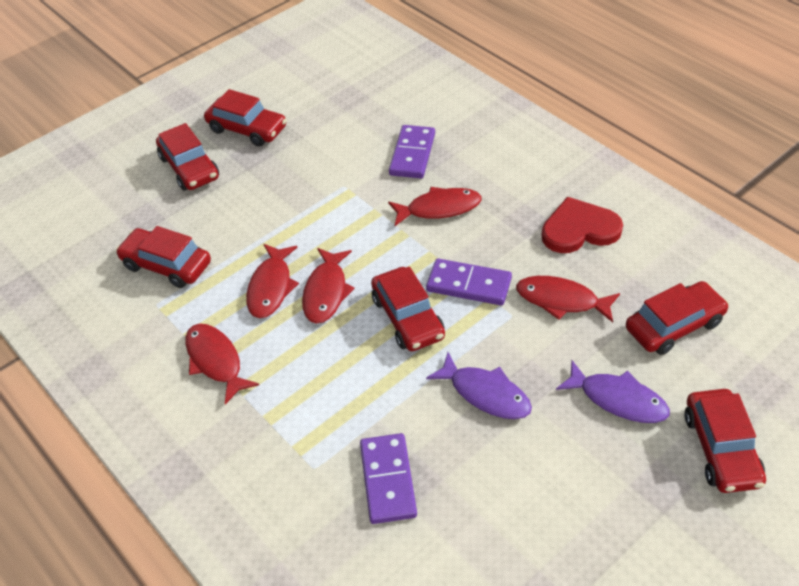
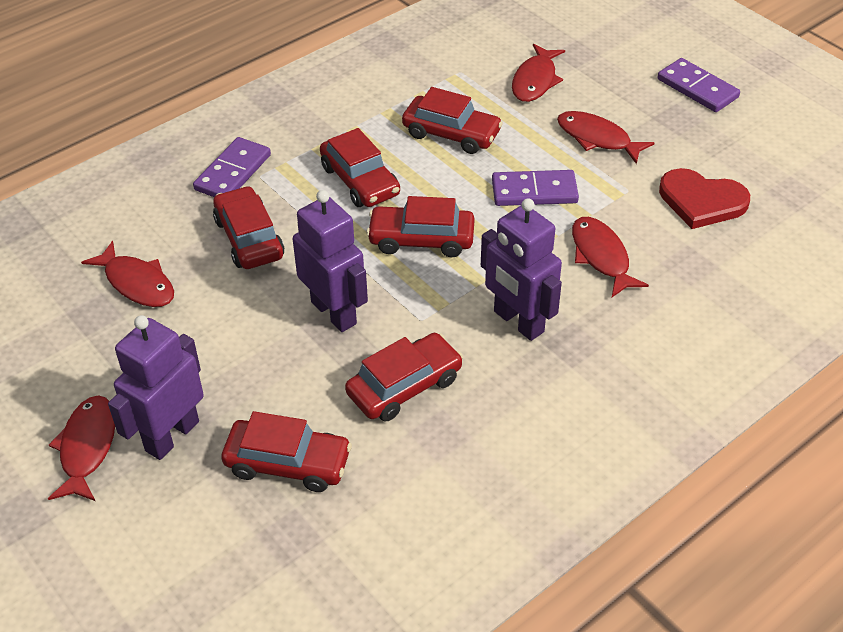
purple fish: [426,352,532,419] [556,360,670,423] = 2 -> none = 0
purple robot: none = 0 -> [108,315,204,460] [293,190,368,332] [481,198,562,341] = 3

